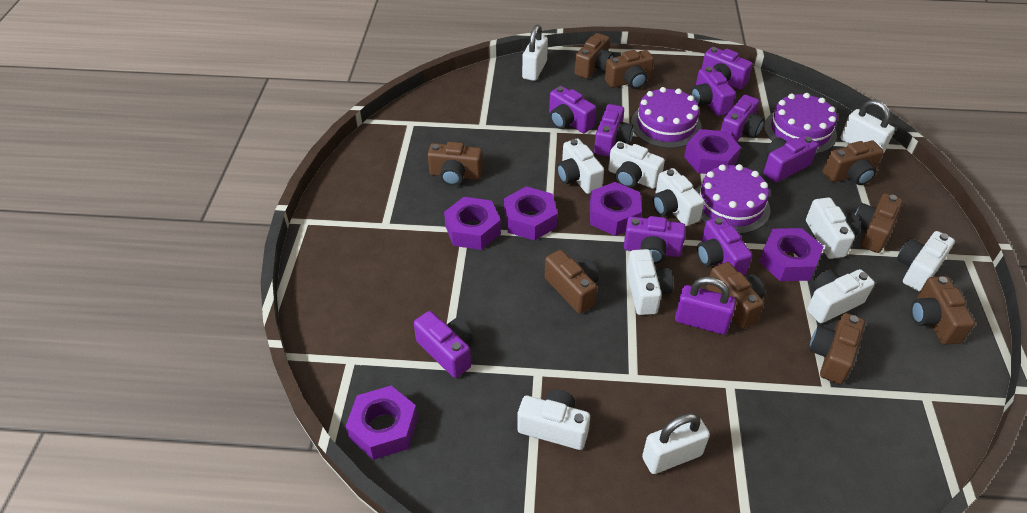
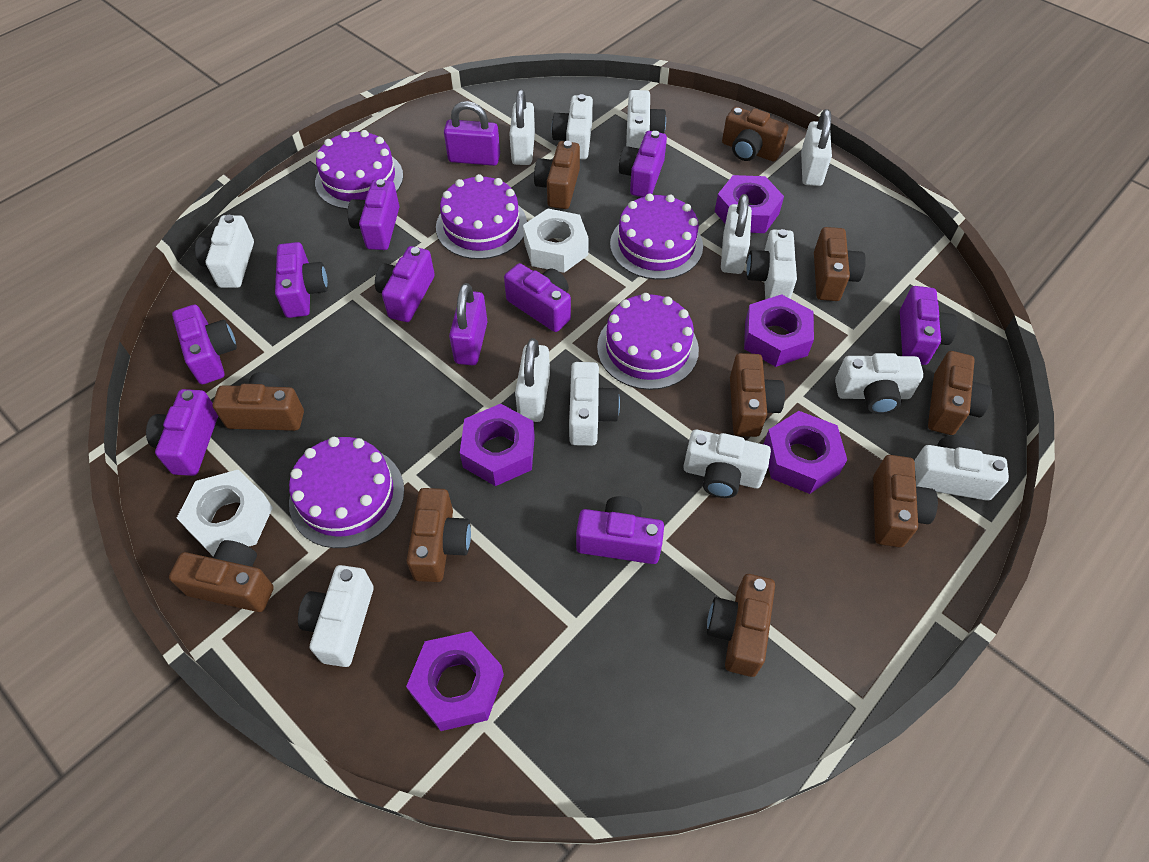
brown camera: [428,142,483,186] [545,250,599,314] [574,33,614,79] [605,50,654,89] [707,262,765,329] [809,313,865,384] [822,141,883,185] [854,193,903,253] [911,276,975,345] = 9 -> [169,540,274,612] [213,372,304,431] [407,488,471,582] [534,141,580,209] [707,574,775,677] [722,107,789,161] [730,353,785,437] [814,227,866,301] [873,455,938,547] [928,351,992,435] = 10
purple cake: [631,87,702,148] [696,164,770,234] [764,93,837,154] = 3 -> [289,437,404,548] [315,130,403,210] [436,174,527,259] [597,293,699,390] [610,193,703,280] = 5
purple nut: [346,386,418,460] [444,197,501,250] [504,186,558,240] [590,182,642,236] [684,129,741,174] [759,228,824,281] = 6 -> [406,631,504,731] [460,404,535,486] [715,175,784,233] [744,294,814,367] [764,411,847,494] = 5
purple padlock: [675,276,736,335] = 1 -> [444,101,500,166] [449,283,488,366] = 2
white camera: [517,389,590,450] [557,138,604,194] [608,141,665,189] [627,249,673,315] [652,168,705,226] [806,197,859,259] [807,269,875,323] [897,231,955,292] = 8 -> [195,215,254,288] [298,565,374,667] [552,94,593,160] [569,362,620,446] [626,90,666,148] [683,430,771,498] [747,229,797,299] [835,353,924,414] [914,435,1009,501] = 9
white nut: none = 0 -> [177,470,273,557] [523,208,589,273] = 2
white padlock: [522,24,548,81] [642,413,710,474] [840,100,895,153] = 3 -> [509,89,535,165] [515,338,550,422] [721,194,752,274] [801,109,832,186] = 4

